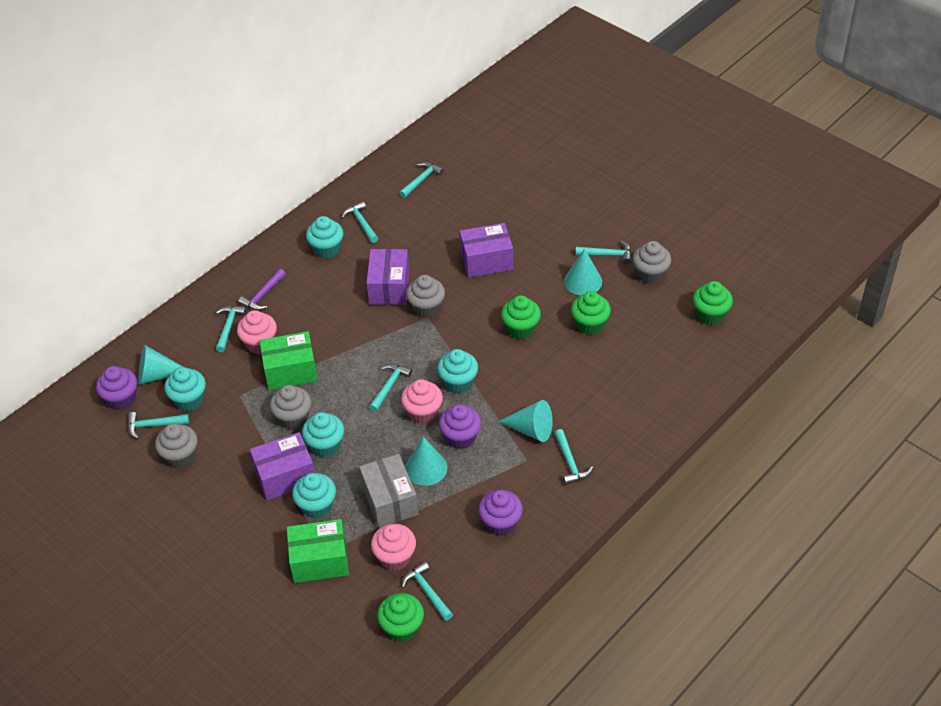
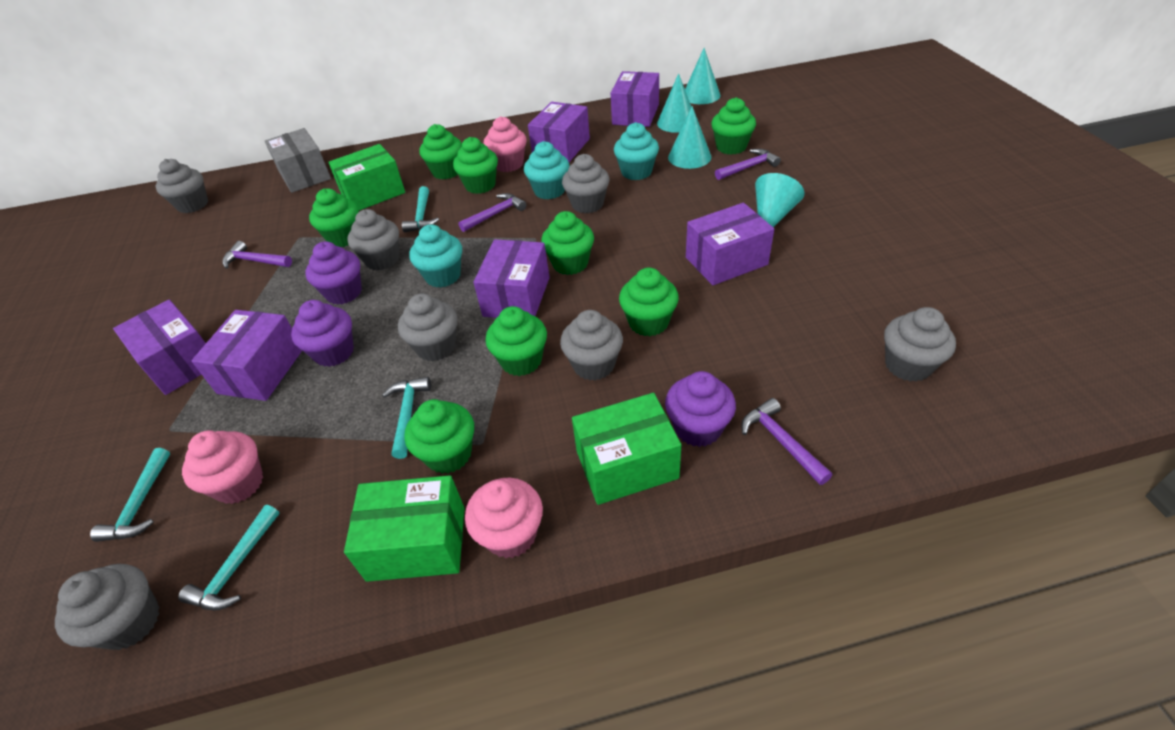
green box: [260,331,318,390] [287,519,349,583] = 2 -> [328,144,405,210] [344,475,465,582] [572,393,681,505] = 3
green cupcake: [377,593,424,642] [501,295,541,339] [571,291,611,335] [693,281,733,325] = 4 -> [309,188,359,247] [404,399,474,474] [419,124,462,180] [453,137,498,194] [486,306,547,376] [541,211,594,275] [619,268,679,336] [711,97,756,155] = 8
grey cupcake: [155,423,198,468] [270,385,311,430] [406,275,445,318] [633,241,671,284] = 4 -> [55,564,160,650] [156,159,208,213] [347,209,399,270] [398,293,457,361] [560,310,623,381] [562,154,610,214] [884,307,956,382] = 7
purple box: [250,432,315,500] [366,249,409,305] [459,223,513,278] = 3 -> [113,300,206,395] [191,310,303,401] [473,239,550,318] [528,102,590,162] [611,71,659,127] [686,203,774,285] = 6
purple hammer: [238,269,286,311] = 1 -> [222,241,292,269] [458,193,526,232] [715,149,781,180] [741,398,832,485] = 4
turquoise cupcake: [164,367,206,411] [292,473,336,519] [302,412,344,457] [306,216,344,259] [437,349,478,394] = 5 -> [409,224,462,288] [524,141,570,199] [614,122,659,180] = 3
turquoise hammer: [128,412,189,439] [216,306,246,352] [341,201,378,243] [369,364,412,412] [399,162,444,198] [402,561,453,621] [554,429,593,485] [576,240,631,264] = 8 -> [90,448,170,542] [178,505,280,610] [382,377,431,459] [402,186,439,232] = 4

